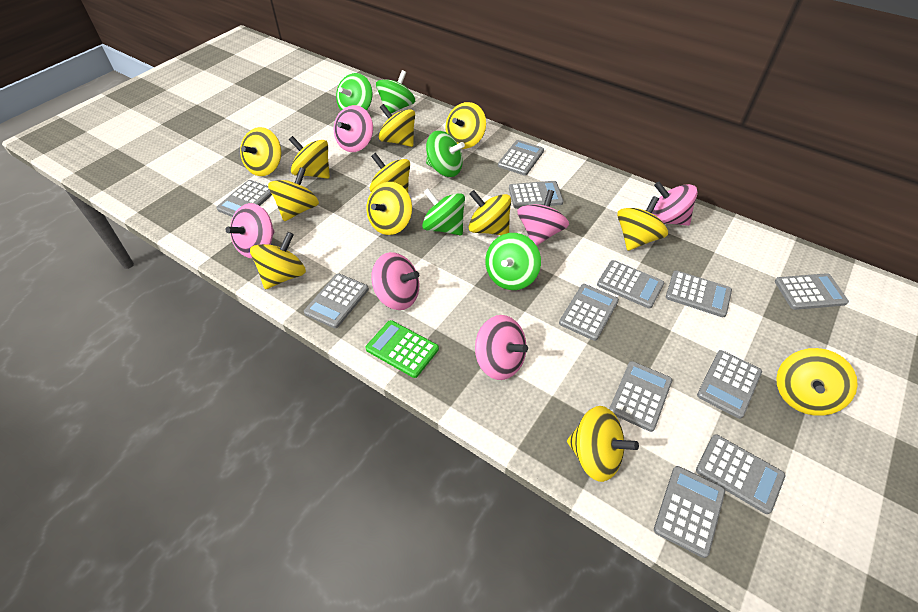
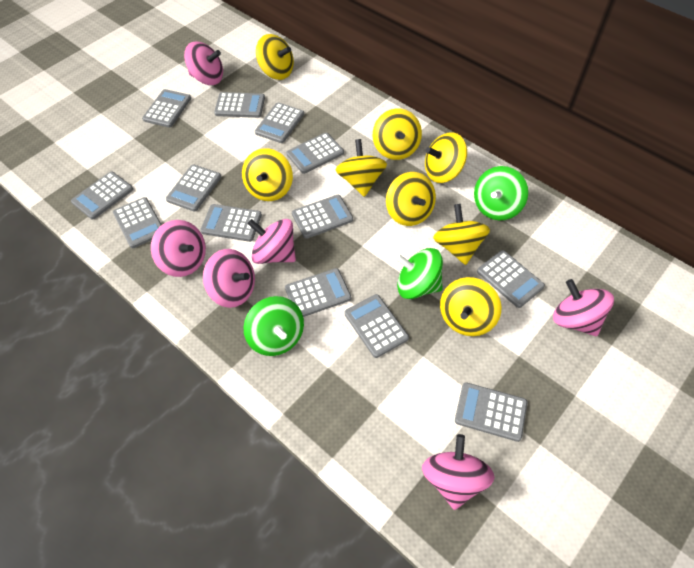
green calculator: [365,320,439,378] = 1 -> none = 0
green spinning top: [336,73,372,111] [376,70,415,113] [422,188,465,235] [426,131,465,177] [485,233,541,290] = 5 -> [243,296,304,356] [395,248,443,299] [474,166,528,220] = 3
grey calculator: [216,180,272,217] [304,273,369,328] [498,140,544,176] [509,181,563,209] [559,284,619,341] [597,260,664,309] [609,361,672,432] [654,466,725,558] [666,271,732,317] [696,434,785,514] [697,350,762,419] [775,273,849,310] = 12 -> [71,172,133,220] [113,197,162,248] [142,89,191,128] [166,165,221,212] [200,204,262,242] [214,92,265,118] [255,103,304,143] [285,268,351,317] [286,133,344,174] [292,195,353,239] [344,294,409,358] [455,382,527,442] [477,250,545,308] = 13
yellow spinning top: [240,127,281,176] [250,232,306,289] [268,167,319,221] [289,136,330,179] [366,182,412,235] [370,153,410,192] [379,104,415,147] [445,102,486,149] [469,190,511,235] [567,406,639,482] [617,196,668,251] [776,348,858,416] = 12 -> [242,148,293,201] [256,34,294,80] [336,139,387,197] [373,109,422,160] [386,172,436,226] [425,132,467,183] [433,204,490,265] [440,277,502,336] = 8

